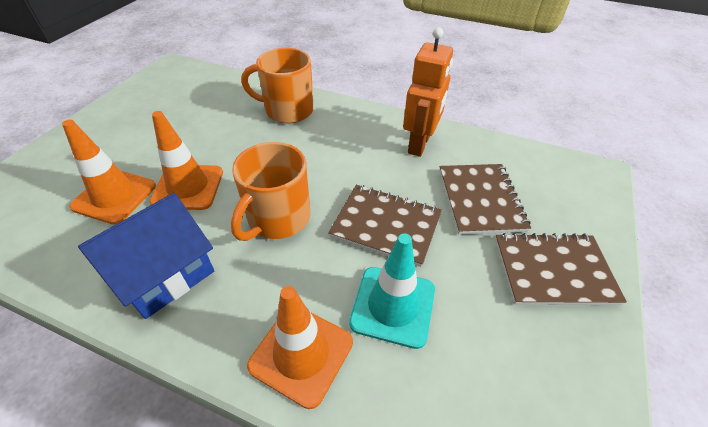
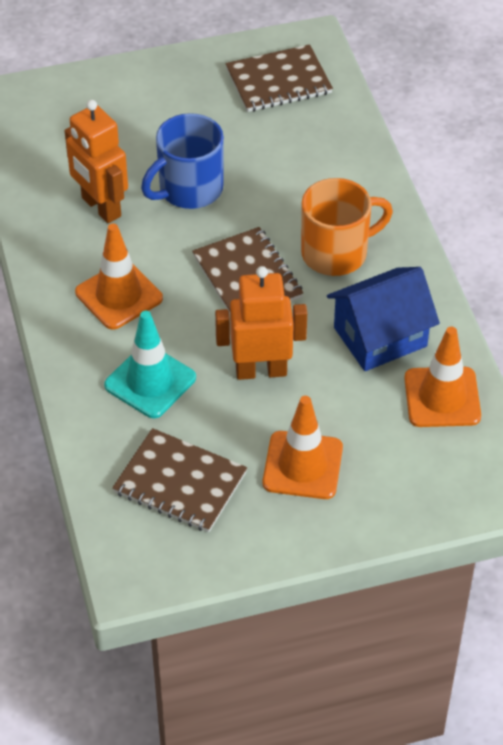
blue mug: none = 0 -> [141,113,224,209] = 1
orange mug: [231,142,310,241] [241,48,314,123] = 2 -> [301,178,393,276] = 1
orange robot: [403,27,453,157] = 1 -> [65,100,128,223] [215,266,307,380] = 2

